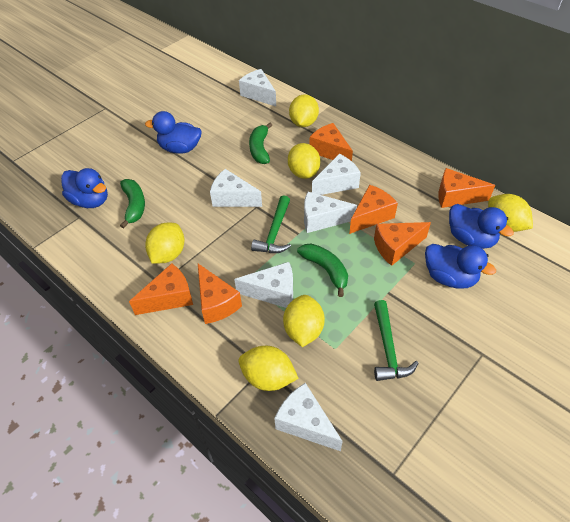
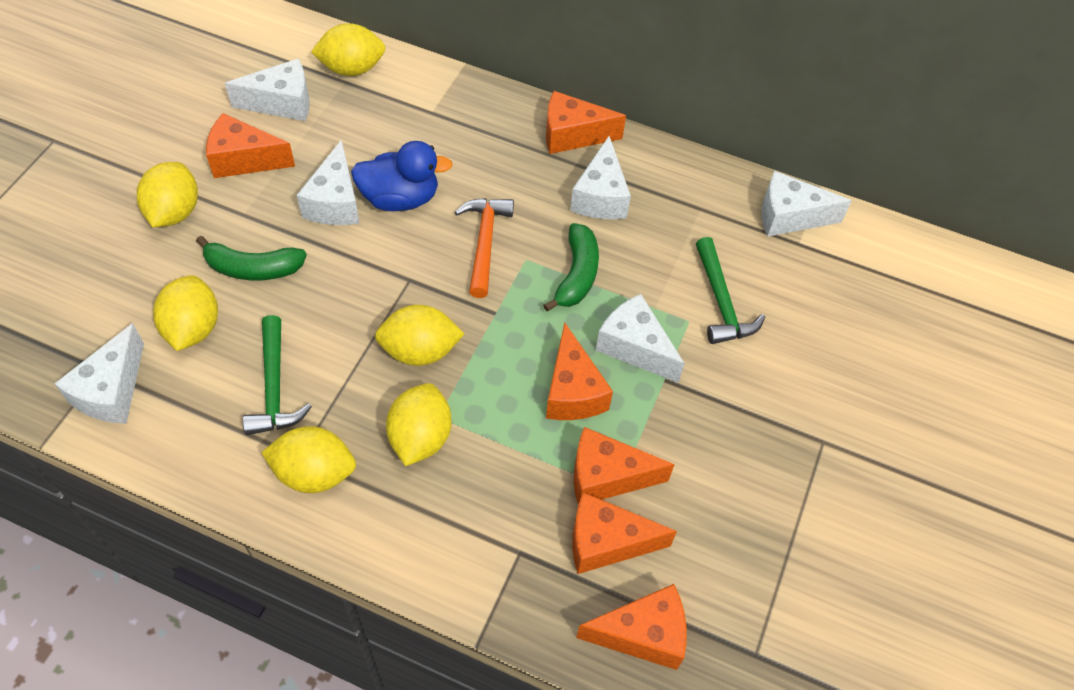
blue duck: [61,168,108,208] [145,111,201,154] [425,244,496,289] [449,204,514,249] = 4 -> [351,141,453,211] = 1
green banana: [120,179,145,229] [249,123,272,164] [297,244,348,297] = 3 -> [196,236,307,280] [543,223,599,311] = 2
orange hammer: none = 0 -> [455,198,514,298] = 1

